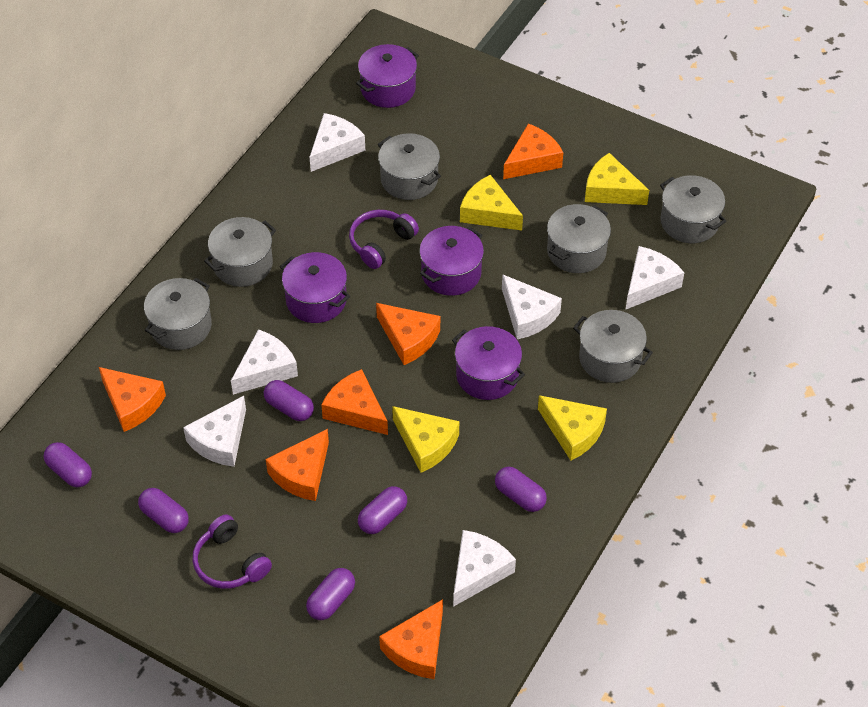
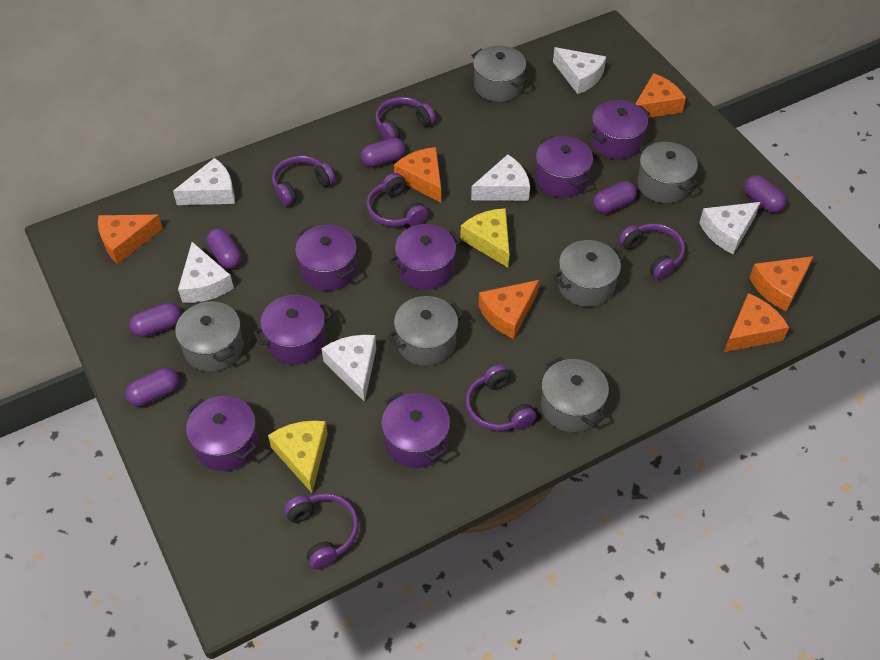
purple headphones: [192,514,272,589] [349,210,419,269] = 2 -> [272,156,335,206] [284,493,359,570] [366,173,428,227] [375,97,436,140] [465,364,536,431] [619,223,685,280] = 6
purple pot: [280,252,350,323] [356,44,419,108] [419,226,484,296] [452,326,525,400] = 4 -> [186,396,258,471] [254,295,333,365] [295,225,357,291] [381,392,450,468] [389,224,462,290] [535,136,593,197] [589,100,650,159] = 7
yellow cheese: [392,406,459,473] [460,175,523,231] [538,395,607,460] [585,153,649,205] = 4 -> [268,420,328,493] [460,208,509,267] = 2

